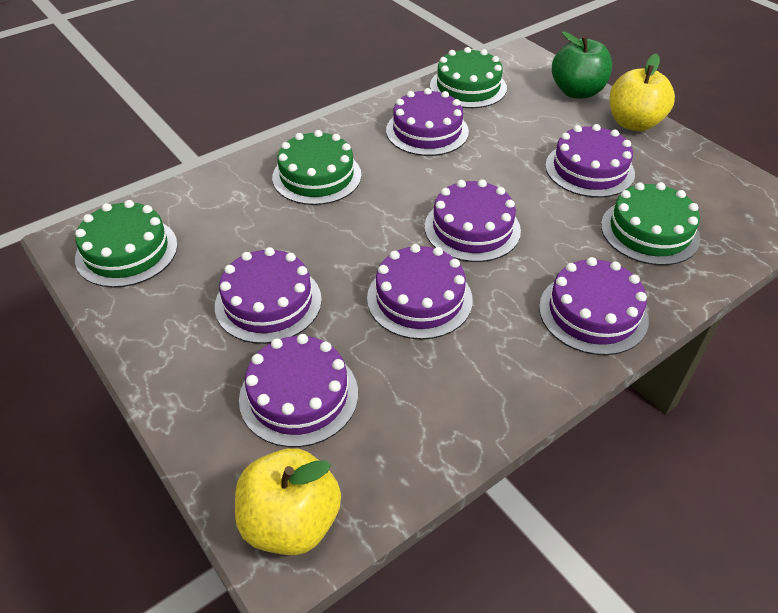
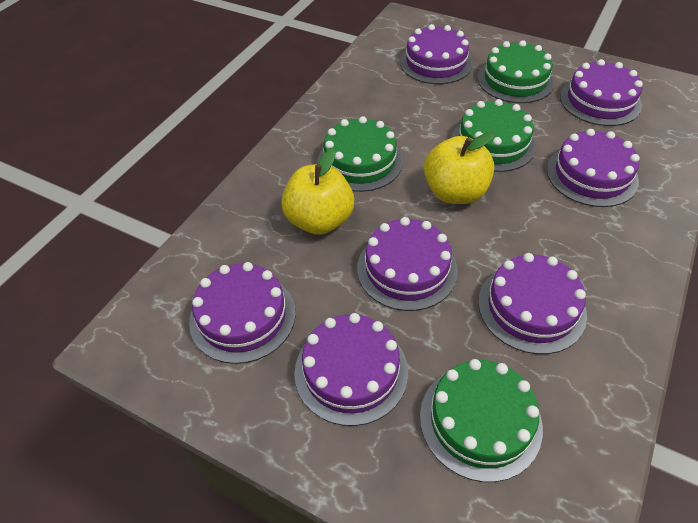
green apple: [552,32,612,98] = 1 -> none = 0

